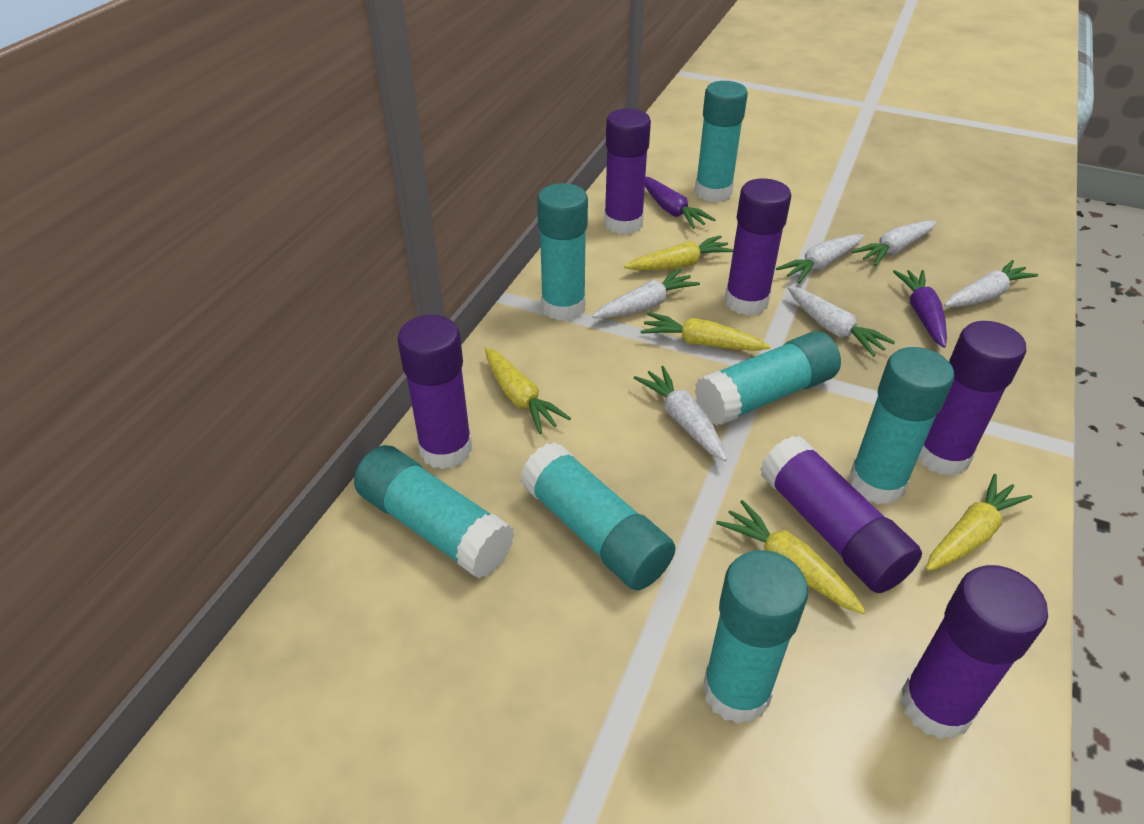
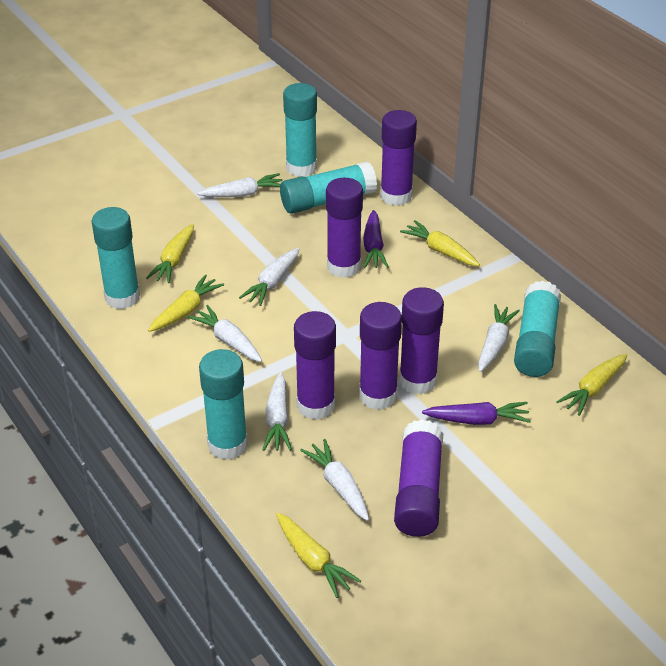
turquoise glue stick: [354,445,514,578] [520,442,676,590] [537,183,588,321] [695,81,748,202] [695,331,841,426] [702,550,808,724] [849,347,954,505] = 7 -> [91,207,140,309] [199,349,248,460] [280,161,377,214] [283,83,317,177] [514,281,561,377] = 5

